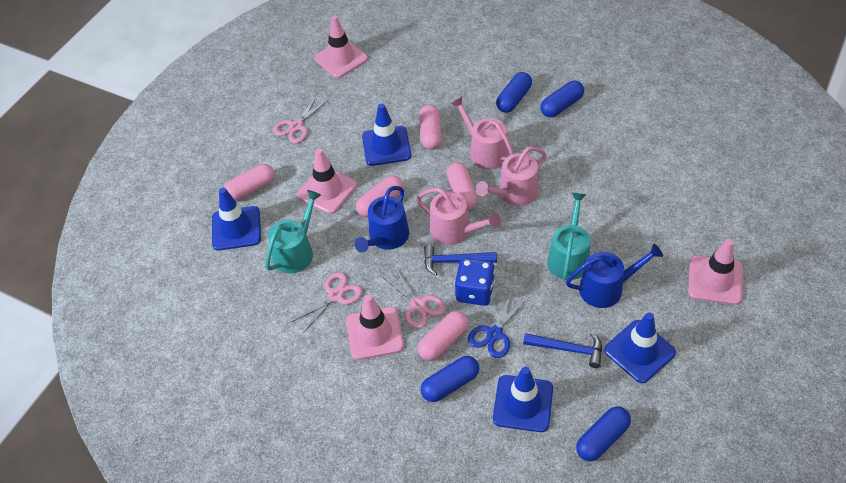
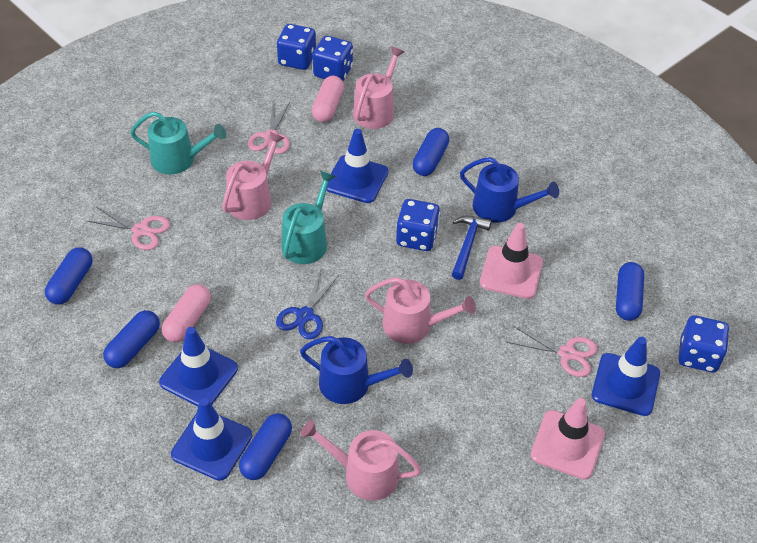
blue capsule: [421,356,479,402] [496,72,532,113] [541,81,584,117] [576,406,631,461] = 4 -> [45,247,92,305] [103,310,160,368] [239,413,292,480] [412,128,449,176] [616,262,644,321] = 5
blue dice: [455,258,495,306] = 1 -> [277,24,316,70] [313,36,353,81] [396,199,440,251] [678,315,729,372] = 4
blue hammer: [424,245,497,275] [523,332,602,368] = 2 -> [452,216,492,280] = 1
pink capsule: [223,164,275,201] [356,175,403,217] [418,311,468,361] [419,104,442,149] [447,162,478,210] = 5 -> [162,284,211,342] [312,76,344,122] = 2
pink traffic cone: [297,148,357,214] [314,16,368,78] [346,294,404,360] [688,239,743,305] = 4 -> [480,223,543,299] [530,398,605,480] = 2
pink watering can: [416,188,501,245] [451,97,514,170] [476,146,546,206] = 3 -> [222,132,284,220] [300,420,421,501] [353,46,404,129] [365,277,476,344] = 4

